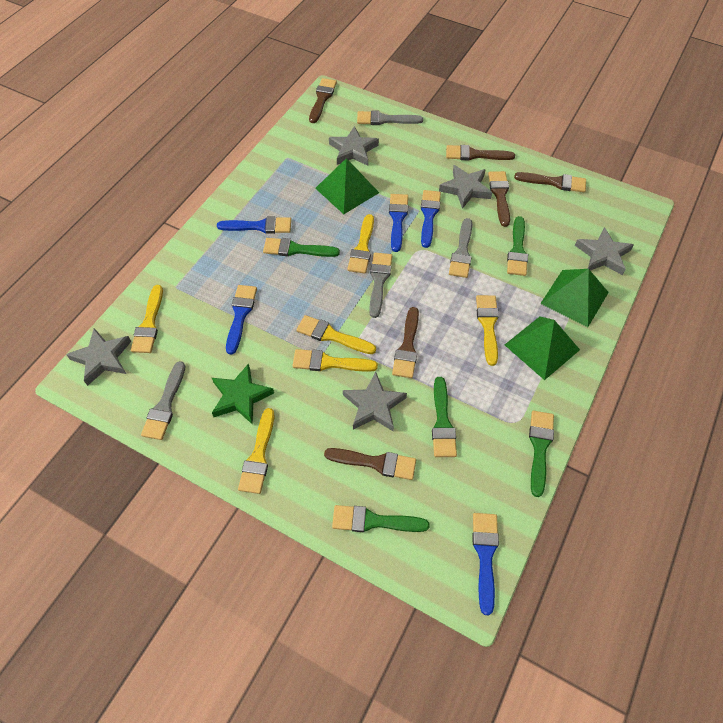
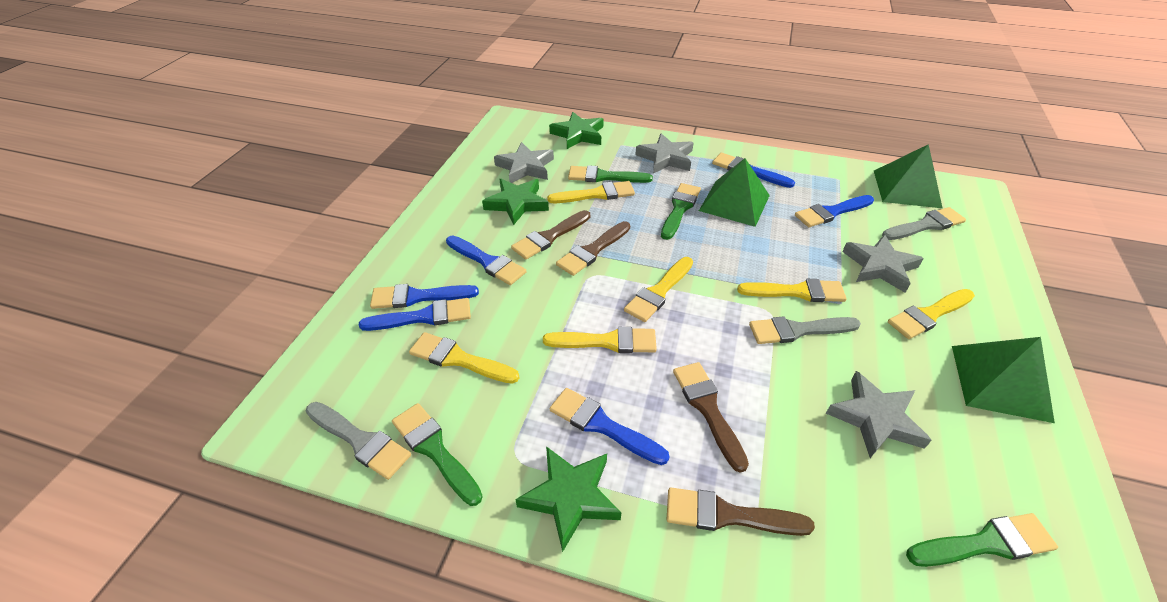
blue brush: [217,216,291,234] [226,285,257,354] [389,194,408,252] [421,190,441,248] [473,513,499,615] = 5 -> [359,298,471,331] [370,284,479,309] [446,235,527,285] [550,388,670,465] [712,153,795,188] [795,195,874,227] = 6
brown brush: [309,78,337,123] [324,448,416,480] [392,307,419,378] [446,145,515,161] [488,171,510,227] [514,172,586,192] = 6 -> [511,210,590,260] [556,221,630,276] [667,488,815,536] [673,362,749,473] = 4
green brush: [263,238,340,257] [332,505,430,532] [432,377,457,457] [507,216,528,276] [529,411,554,497] = 5 -> [392,403,483,506] [568,165,653,183] [661,183,701,240] [906,513,1058,567] = 4
green star: [212,363,274,424] = 1 -> [482,179,549,225] [515,446,621,552] [549,112,604,149] = 3
grey brush: [141,361,185,440] [357,110,423,125] [369,252,392,318] [449,218,472,278] = 4 -> [306,402,411,480] [749,316,861,344] [882,207,966,240] = 3
grey star: [66,328,131,386] [329,126,379,166] [343,372,407,431] [439,165,492,209] [575,227,634,275] = 5 -> [494,142,554,183] [635,133,693,173] [826,371,932,458] [842,234,924,293] = 4

